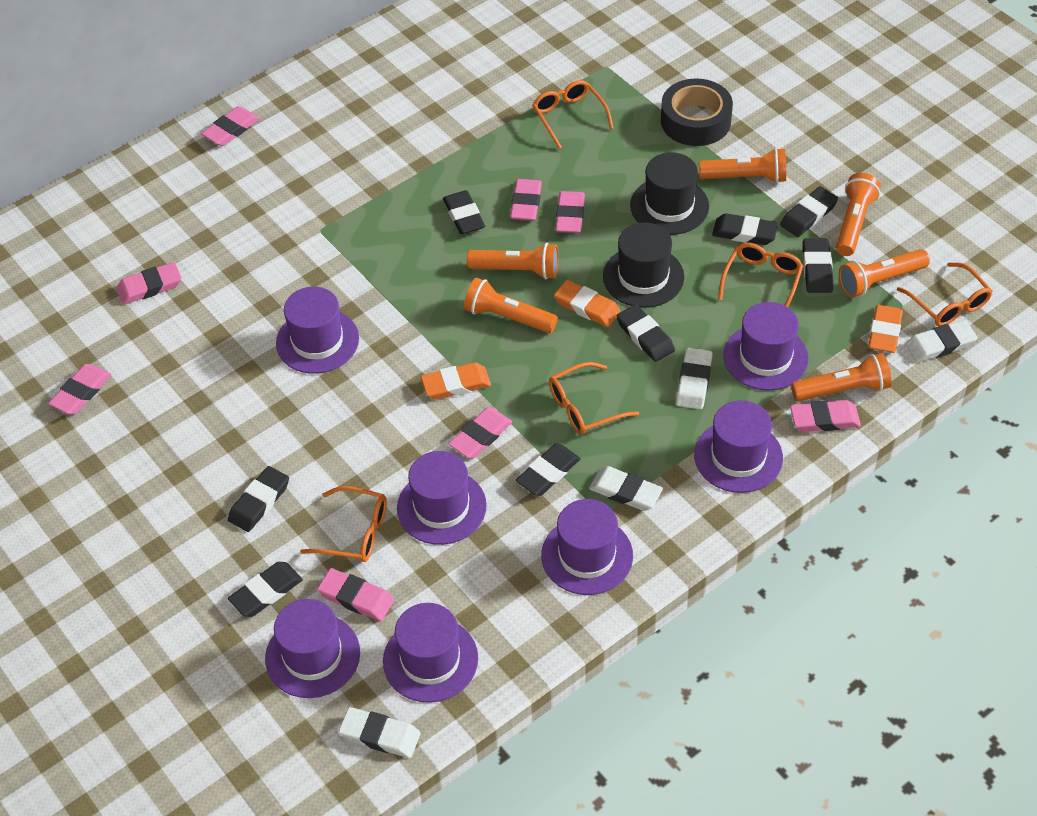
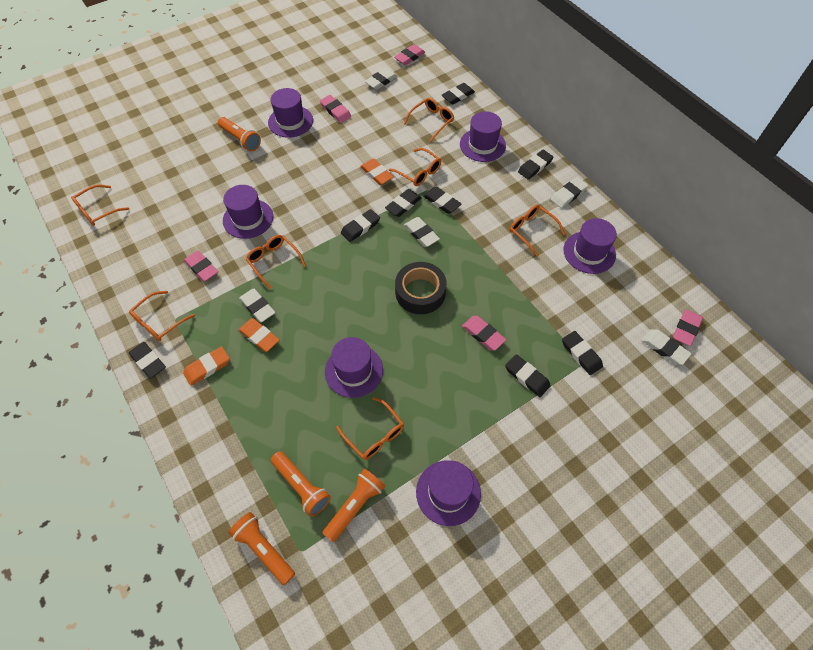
black hat: [603,223,684,308] [630,152,709,235] = 2 -> none = 0
orange flashlight: [464,278,558,333] [467,243,559,279] [699,148,786,183] [791,353,892,402] [836,173,881,256] [839,249,930,298] = 6 -> [218,117,261,152] [229,512,295,585] [271,451,331,517] [323,469,385,542] = 4
orange glasses: [300,486,387,562] [532,80,614,149] [549,362,639,435] [718,243,803,307] [897,262,992,326] = 5 -> [71,184,129,226] [129,291,195,341] [246,235,306,289] [336,397,404,460] [389,148,441,186] [404,98,454,141] [510,205,565,257] = 7
pink eraser: [48,364,112,414] [117,262,181,305] [201,106,260,146] [317,568,394,621] [448,407,512,459] [510,179,542,221] [555,191,585,233] [790,400,861,432] = 8 -> [184,251,218,281] [320,95,351,123] [394,44,425,65] [462,316,506,351] [673,309,703,346] = 5
purple hat: [265,599,360,698] [276,287,359,374] [383,603,478,703] [397,451,487,545] [541,499,633,595] [694,400,783,493] [723,302,809,391] = 7 -> [223,185,273,239] [268,88,313,138] [325,337,383,398] [416,460,481,526] [460,111,506,162] [563,218,617,274] = 6
white eraser: [338,707,421,758] [589,466,663,511] [676,348,713,409] [906,320,978,362] = 4 -> [239,289,275,322] [365,68,398,90] [404,217,440,247] [551,177,588,208] [642,329,692,365] = 5

